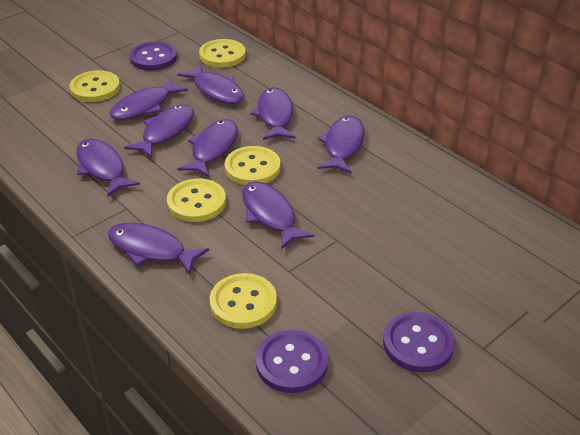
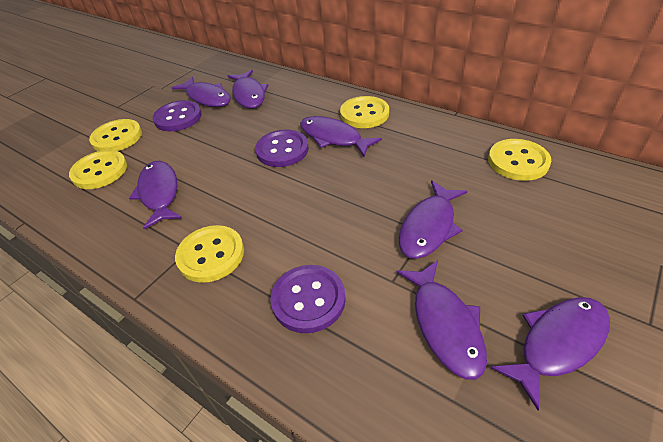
purple fish: [76,139,140,197] [108,223,209,275] [110,78,188,120] [124,104,194,158] [177,64,244,104] [178,119,238,177] [242,181,314,249] [250,87,295,140] [317,116,365,174] = 9 -> [129,161,182,229] [172,77,231,107] [228,70,269,108] [300,116,382,157] [397,260,487,380] [399,180,467,259] [491,297,610,410] = 7

